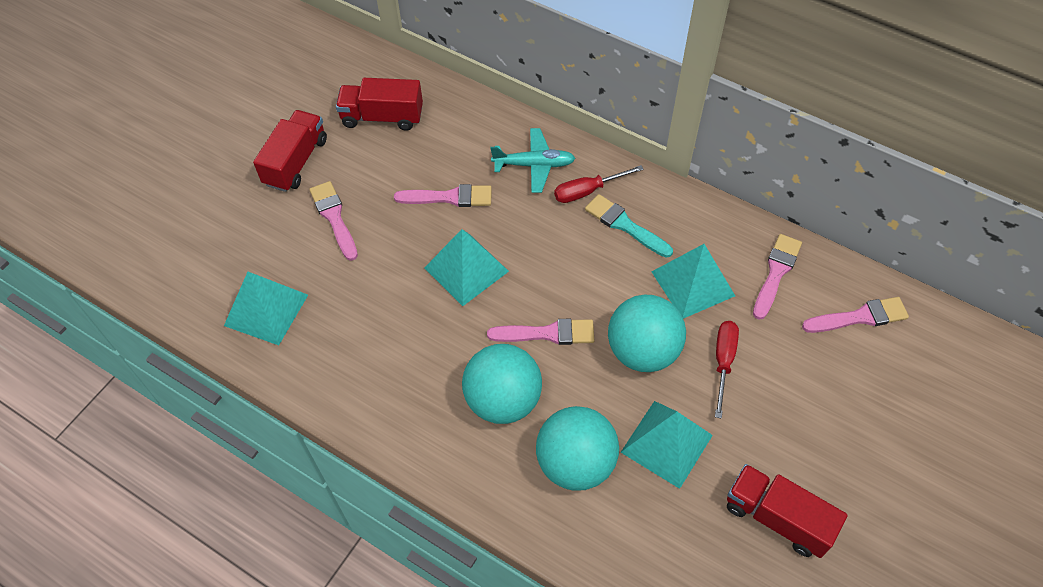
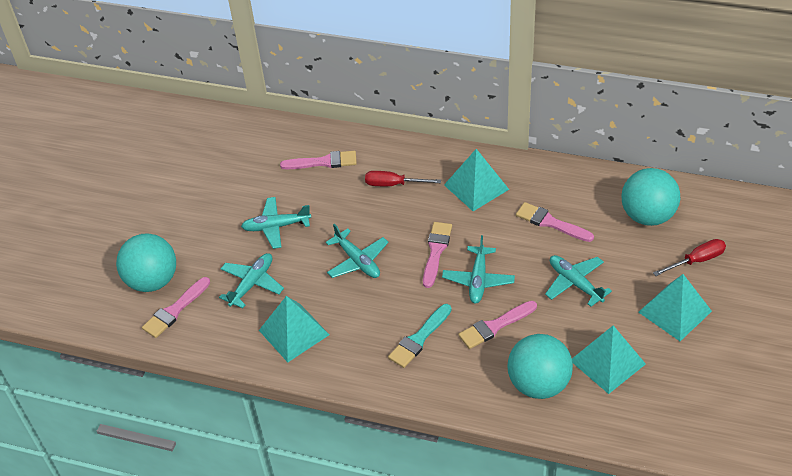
red truck: [253,110,327,192] [336,78,423,131] [727,464,848,558] = 3 -> none = 0
turquoise plane: [490,128,575,193] = 1 -> [219,253,284,308] [241,197,311,249] [326,224,389,278] [442,235,515,304] [545,255,612,307] = 5

